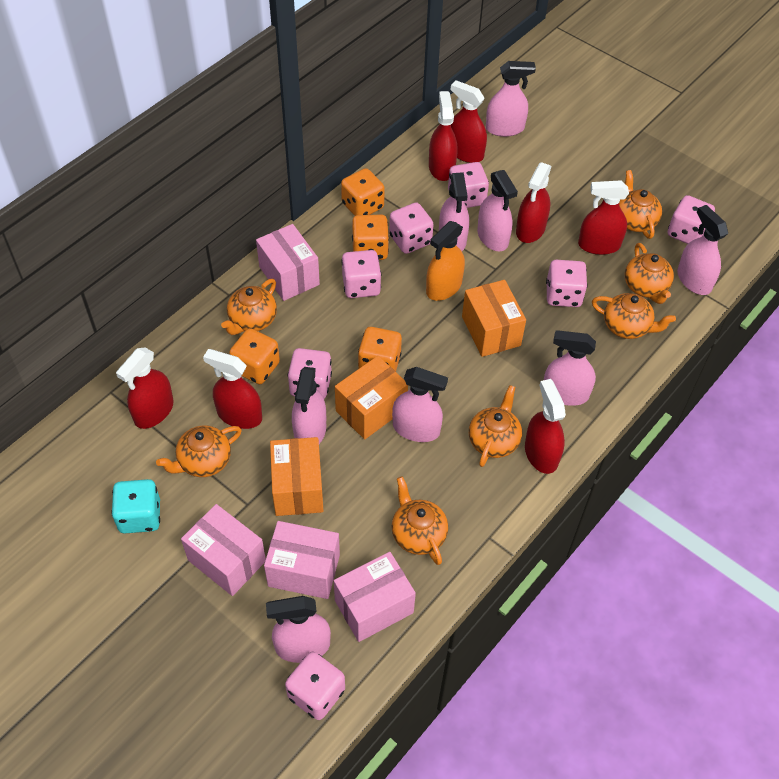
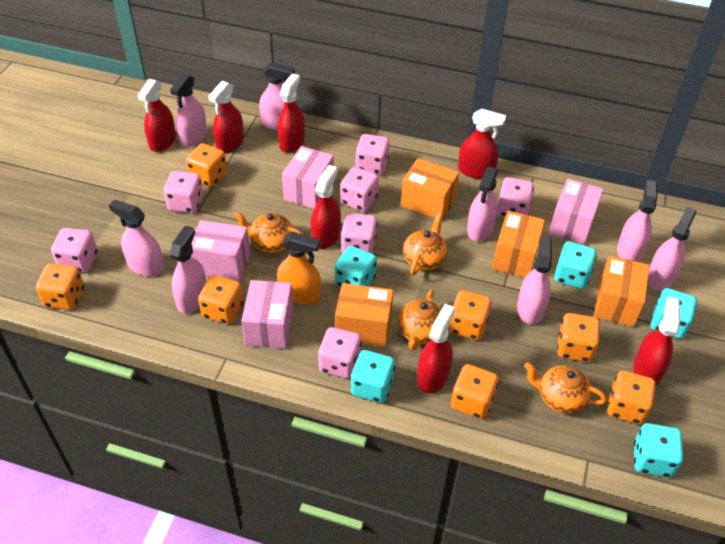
orange box: [270,437,324,516] [335,356,408,439] [462,280,526,357] = 3 -> [335,283,393,347] [401,158,459,220] [492,211,545,278] [594,256,649,327] = 4
orange dice: [229,328,280,384] [341,168,385,216] [352,215,389,260] [358,327,402,371] = 4 -> [36,264,84,310] [186,143,227,187] [198,275,244,325] [449,290,492,340] [451,364,498,419] [557,313,600,362] [607,370,656,425] = 7
orange teapot: [156,426,242,477] [221,279,277,335] [391,476,448,565] [469,385,522,467] [592,293,676,339] [619,170,662,239] [625,243,674,304] = 7 -> [234,211,304,253] [398,289,442,350] [403,213,448,276] [524,362,607,414] = 4
turquoise dice: [111,479,160,533] = 1 -> [335,246,377,287] [351,350,395,403] [554,241,597,289] [634,423,684,478] [651,288,697,339] = 5

